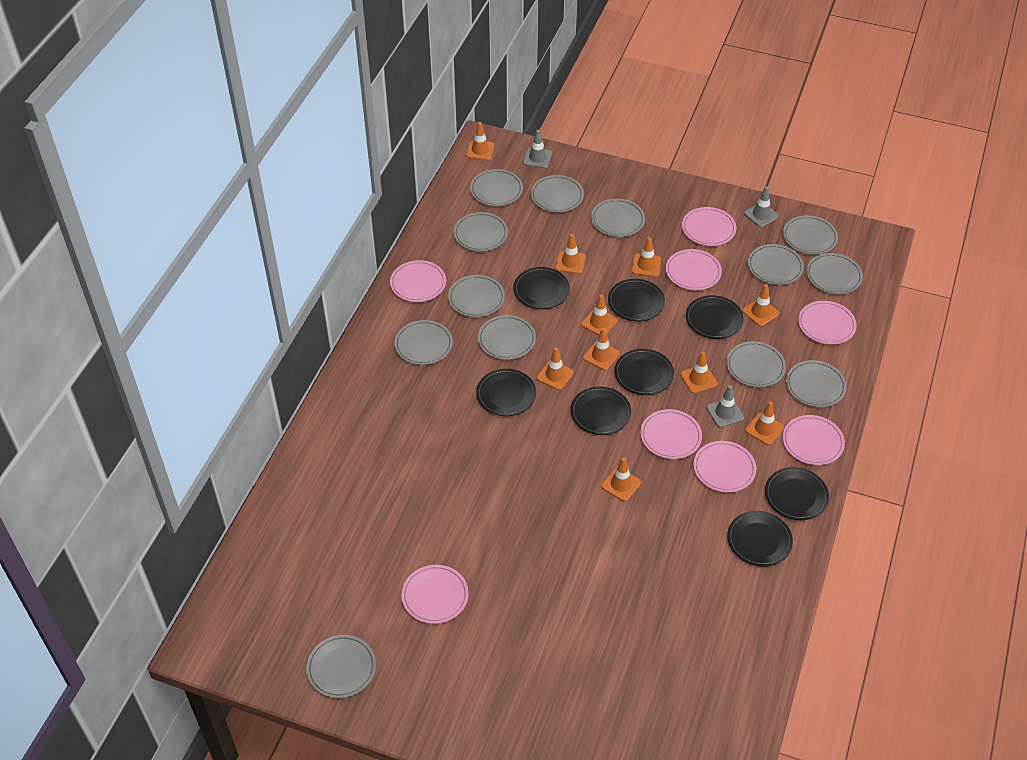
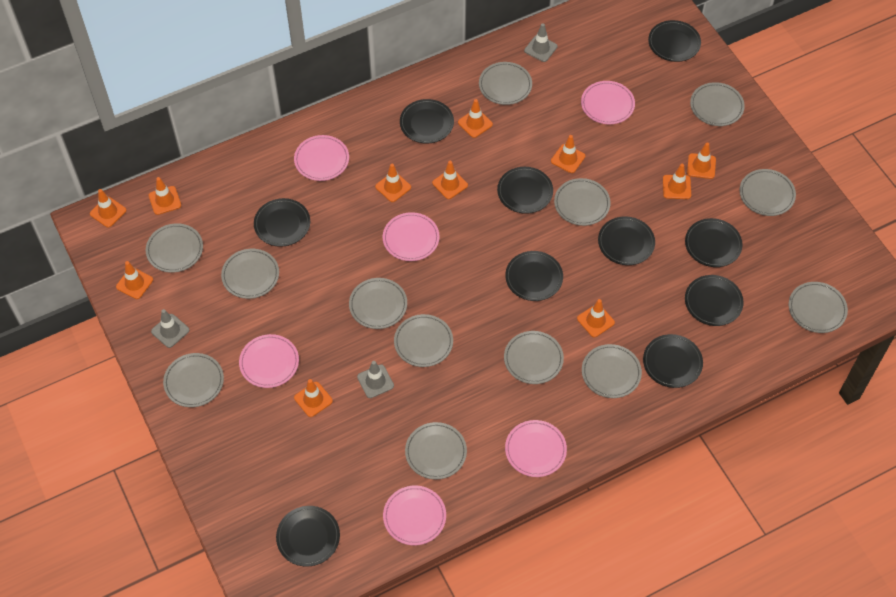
black plate: [476,369,536,416] [513,267,570,309] [571,387,631,435] [608,279,665,322] [615,349,674,395] [686,295,743,339] [727,511,793,567] [765,467,829,520] = 8 -> [254,198,310,247] [276,506,340,567] [400,99,454,144] [497,167,553,214] [505,251,563,301] [598,216,655,265] [643,334,703,388] [648,20,701,62] [685,218,742,267] [685,275,744,326] = 10
orange traffic cone: [466,122,495,160] [537,348,574,390] [556,234,586,274] [581,294,618,335] [583,328,620,370] [601,457,641,501] [632,237,661,277] [680,351,717,394] [742,284,779,326] [745,402,784,445] = 10 -> [90,189,126,228] [116,261,153,299] [149,177,181,215] [294,379,333,417] [375,164,411,202] [432,161,468,199] [458,99,493,138] [551,135,585,173] [577,299,615,337] [663,164,691,199] [687,142,716,179] = 11
pink plate: [390,260,446,302] [402,565,469,624] [640,409,702,459] [666,249,722,290] [682,207,736,246] [693,441,756,493] [783,415,845,465] [798,301,857,345] = 8 -> [239,334,299,388] [294,135,349,181] [383,212,440,261] [383,486,446,545] [505,420,567,477] [581,81,635,124] = 6

